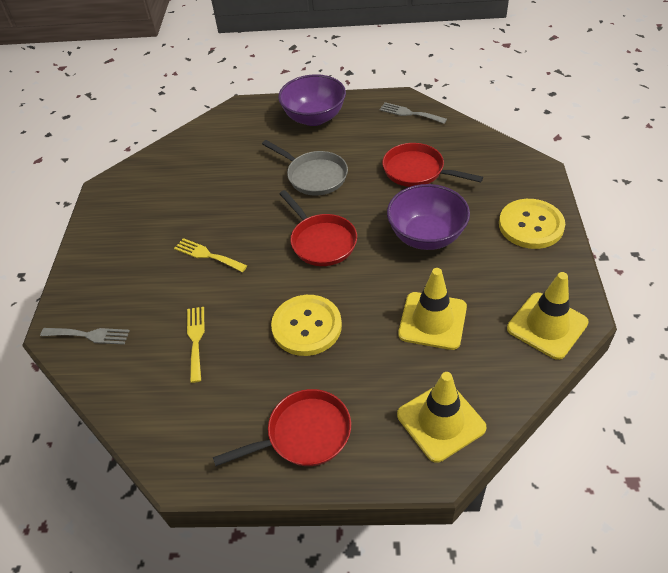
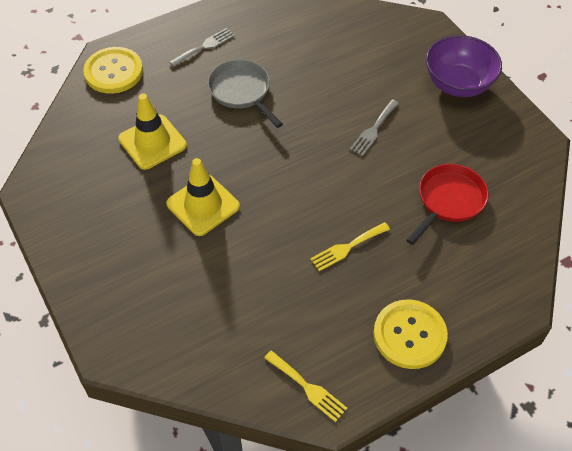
purple bowl: [278,74,346,126] [387,184,470,250] = 2 -> [426,35,502,97] = 1
red pan: [213,389,351,466] [279,190,357,266] [382,143,483,187] = 3 -> [406,164,489,245] = 1
yellow traffic cone: [397,372,487,463] [398,268,467,350] [507,272,589,360] = 3 -> [118,93,187,170] [166,158,240,236] = 2

